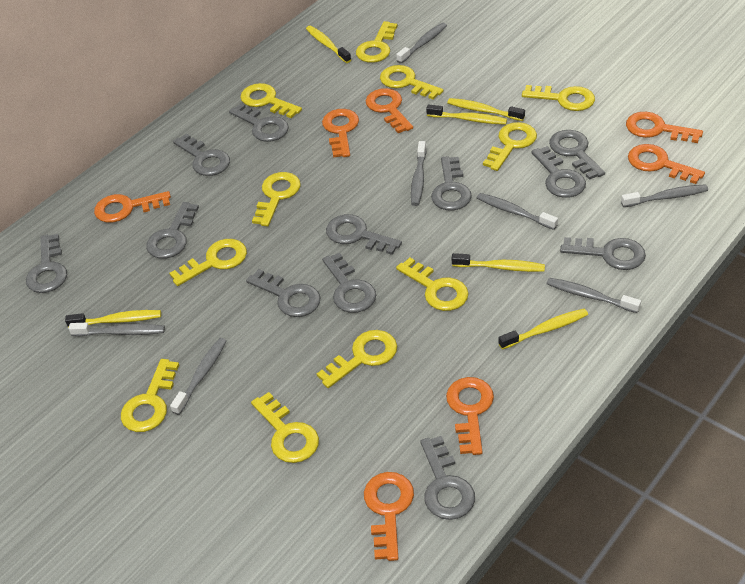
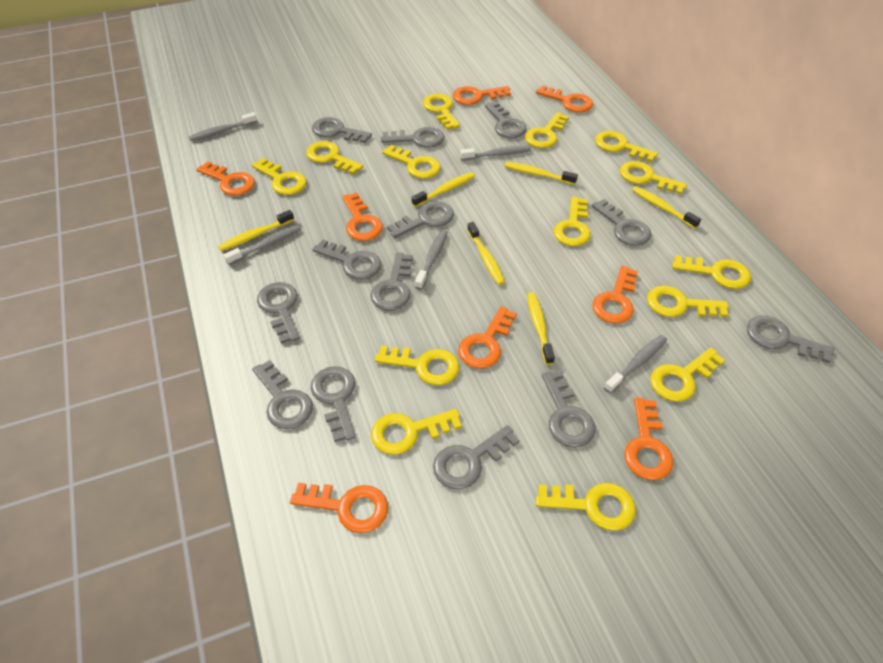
grey key: [26,234,67,293] [146,202,199,259] [173,133,230,176] [229,103,289,142] [246,269,320,317] [322,252,376,313] [326,214,402,255] [420,436,475,520] [431,156,472,211] [531,146,586,198] [549,130,605,180] [560,237,646,270] = 12 -> [252,360,313,429] [257,282,300,344] [311,366,356,442] [312,117,372,143] [312,239,381,280] [370,252,413,311] [381,127,444,148] [387,201,454,238] [433,425,519,489] [485,101,527,138] [542,370,596,447] [592,199,651,246] [747,316,834,363] = 13
grey toothbrush: [69,323,165,336] [170,338,227,415] [396,23,447,64] [411,141,426,206] [477,193,558,230] [546,278,641,313] [621,184,708,207] = 7 -> [189,112,257,141] [224,225,301,265] [415,230,448,290] [460,146,531,160] [604,335,667,393] = 5
orange key: [94,191,171,223] [322,109,359,158] [364,472,414,561] [366,88,413,133] [446,377,494,455] [626,112,703,143] [628,144,705,184] = 7 -> [197,162,255,196] [290,483,388,533] [342,193,383,241] [453,86,511,105] [458,306,517,369] [536,85,593,112] [592,266,638,324] [624,398,674,480] = 8
yellow key: [121,359,179,432] [169,239,247,286] [240,83,302,118] [251,392,319,463] [252,172,301,227] [317,330,397,388] [356,21,398,63] [380,65,443,100] [396,258,469,311] [483,122,537,171] [522,85,595,111] = 11 -> [252,158,307,195] [306,141,363,174] [371,409,462,455] [375,345,459,385] [382,145,441,179] [423,94,460,130] [525,112,569,148] [536,483,636,531] [554,197,591,246] [595,131,658,162] [620,161,687,195] [647,286,729,317] [650,348,725,402] [672,255,751,289] = 14

